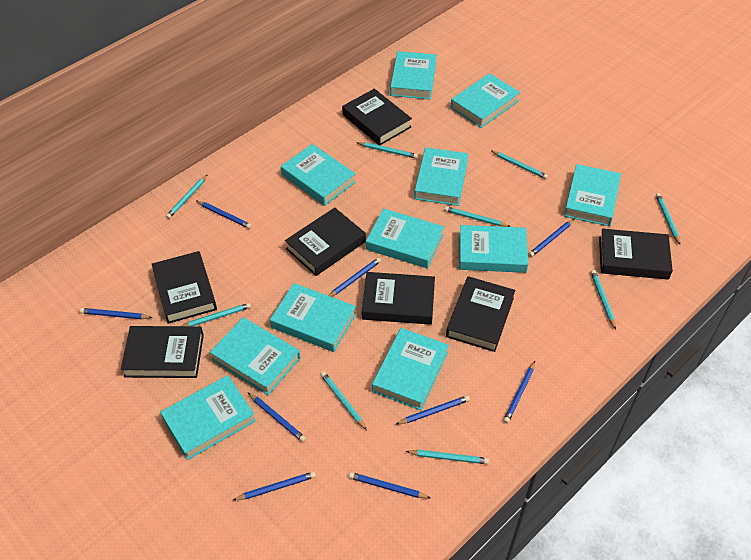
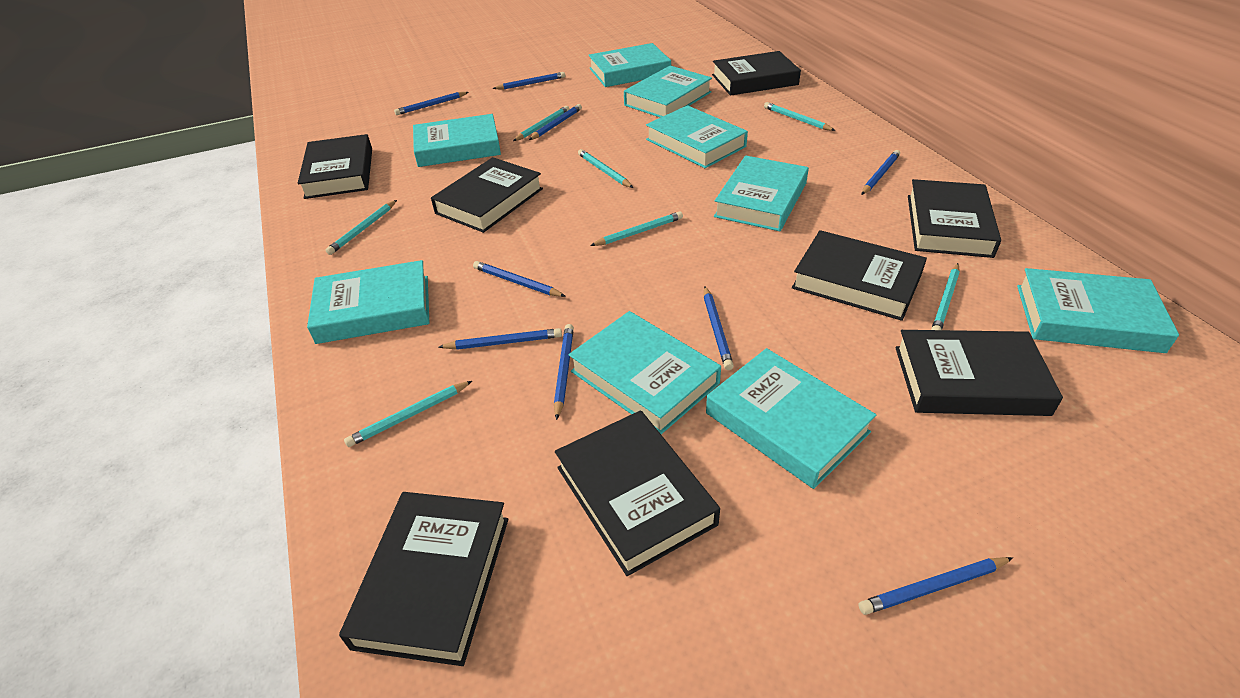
black book: [121,326,204,378] [152,251,217,324] [285,207,366,276] [342,89,412,145] [362,272,435,325] [446,276,515,352] [599,229,673,280] = 7 -> [298,134,372,199] [339,492,509,666] [431,157,543,233] [555,410,720,576] [712,51,801,96] [792,230,927,321] [895,330,1063,416] [908,179,1001,258] = 8
turquoise book: [160,375,256,460] [210,317,300,395] [270,283,356,352] [281,144,356,206] [366,208,444,268] [372,328,449,410] [390,51,437,100] [414,147,469,206] [451,73,520,128] [459,225,528,273] [564,164,621,226] = 11 -> [307,260,429,344] [413,114,501,167] [569,311,721,434] [589,43,671,87] [624,66,712,118] [646,105,748,168] [706,348,876,489] [714,156,809,231] [1017,268,1179,353] = 9
turquoise pencil: [166,175,208,219] [182,303,251,326] [320,371,367,430] [356,142,418,159] [405,450,489,464] [444,206,511,227] [491,151,548,179] [591,270,616,329] [656,193,680,245] = 9 -> [326,200,397,255] [344,381,472,447] [513,106,569,141] [578,149,633,188] [590,211,683,246] [764,102,836,131] [931,263,960,330] = 7

